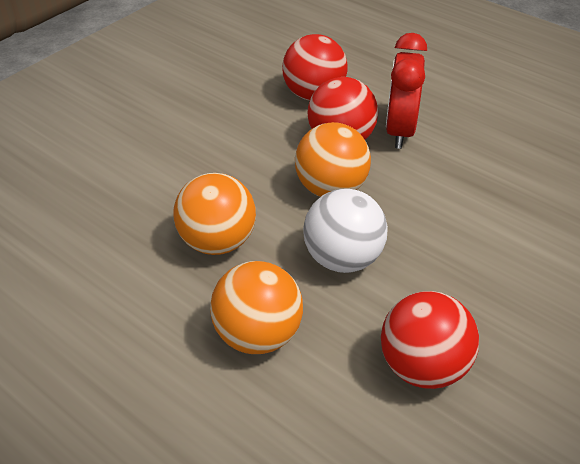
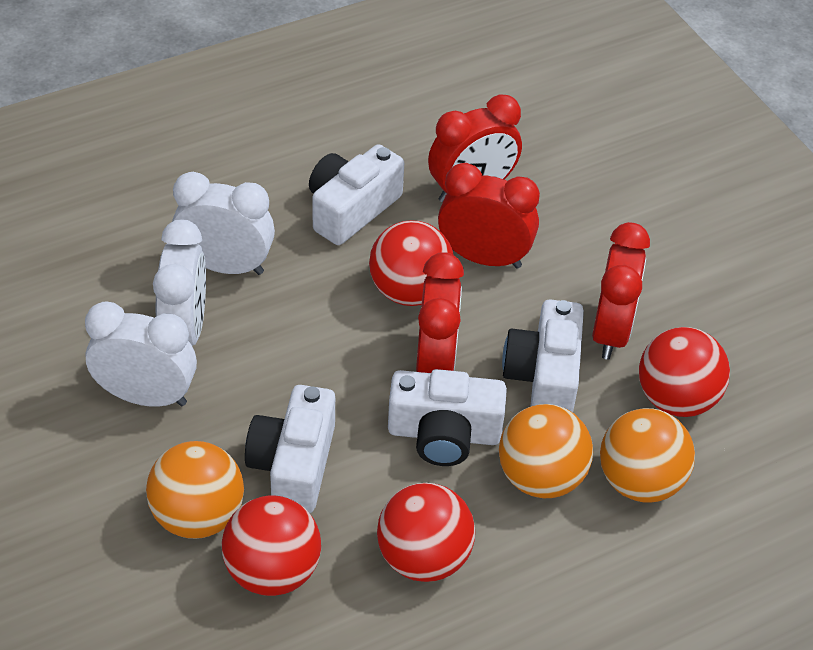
red ball: [282,34,348,101] [308,77,378,140] [381,291,479,389] = 3 -> [222,496,321,596] [369,220,454,306] [377,483,475,582] [639,327,730,417] = 4
red clock: [386,33,427,149] = 1 -> [416,252,464,373] [428,94,522,203] [438,163,540,269] [592,222,650,359] = 4
white ball: [303,189,388,273] = 1 -> none = 0
white camera: none = 0 -> [245,385,335,513] [309,144,404,245] [388,369,507,466] [502,299,584,412] = 4
white clock: none = 0 -> [85,301,197,407] [153,219,206,346] [172,172,275,275] = 3

